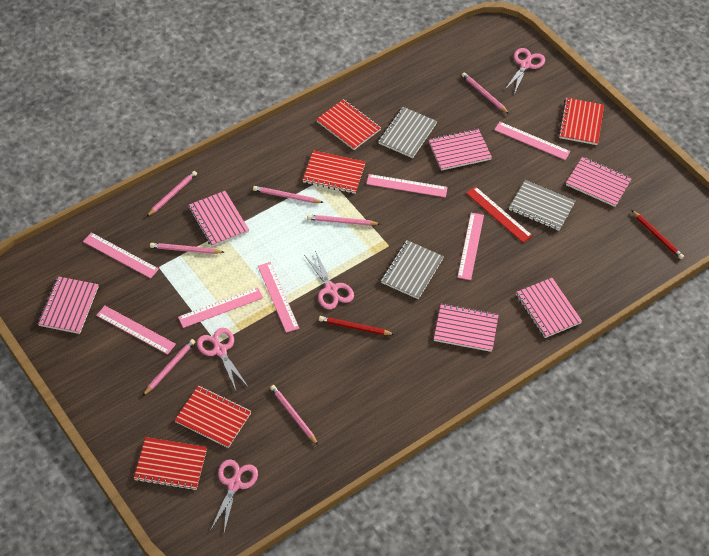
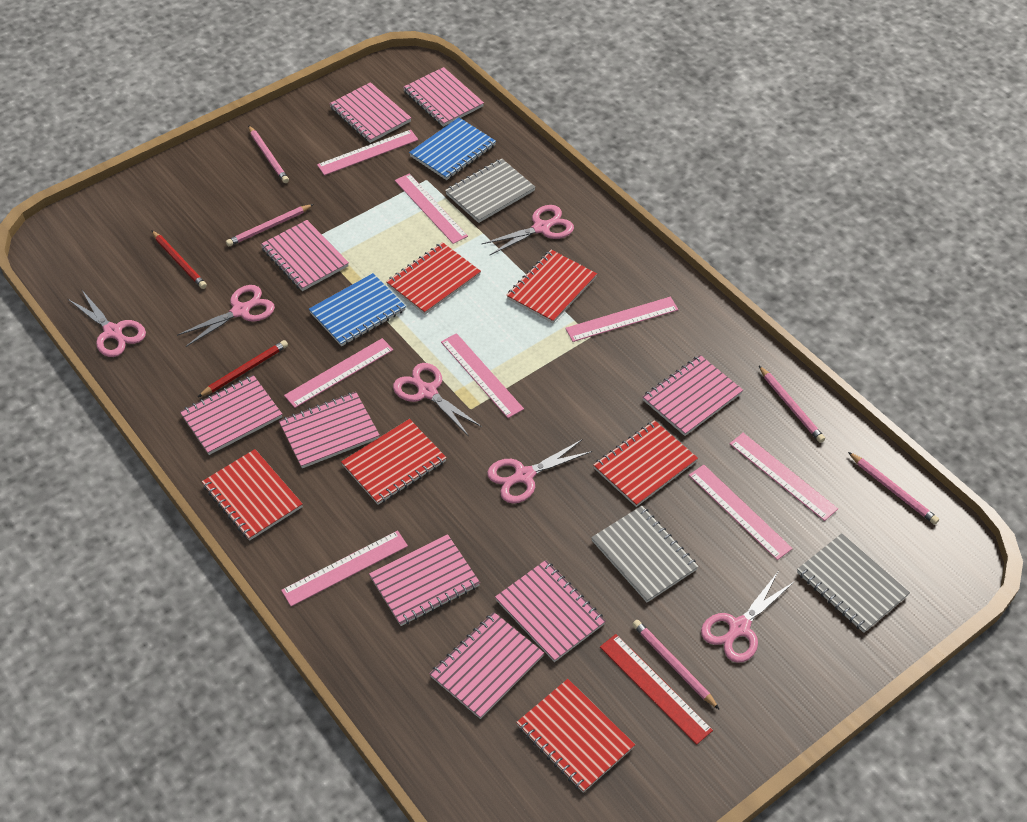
blue notebook: none = 0 -> [309,273,406,346] [409,117,496,180] = 2
pink notebook: [38,276,99,334] [188,191,249,247] [428,129,492,171] [434,303,499,352] [516,278,582,338] [566,157,632,207] = 6 -> [180,375,282,455] [261,220,349,291] [279,392,380,468] [329,82,411,143] [369,534,480,626] [403,67,484,127] [430,612,544,719] [495,560,606,662] [643,355,743,436] = 9
pink pencil: [143,339,195,396] [146,171,197,217] [150,243,224,254] [253,186,324,203] [270,385,318,445] [307,215,380,226] [462,72,509,114] = 7 -> [226,204,314,247] [248,125,289,183] [632,620,720,710] [759,366,825,443] [848,452,939,525] = 5
pink ruler: [83,232,159,278] [96,306,176,355] [178,287,263,328] [258,262,299,333] [366,174,448,198] [457,213,484,280] [494,122,570,160] = 7 -> [281,531,408,607] [284,338,393,408] [317,130,419,175] [395,173,468,244] [441,333,524,418] [565,297,678,342] [689,465,793,560] [730,433,838,521] = 8
pink scissors: [197,328,248,390] [210,459,258,532] [304,250,354,309] [505,48,545,94] = 4 -> [68,289,146,357] [177,285,275,347] [393,363,482,436] [482,205,574,256] [487,439,592,503] [701,572,795,663] = 6
red notebook: [134,437,207,491] [175,385,251,448] [303,150,365,194] [316,99,381,150] [558,98,604,145] = 5 -> [202,449,303,541] [341,419,447,505] [386,242,481,315] [506,250,597,323] [516,679,635,793] [593,420,698,507] = 6

